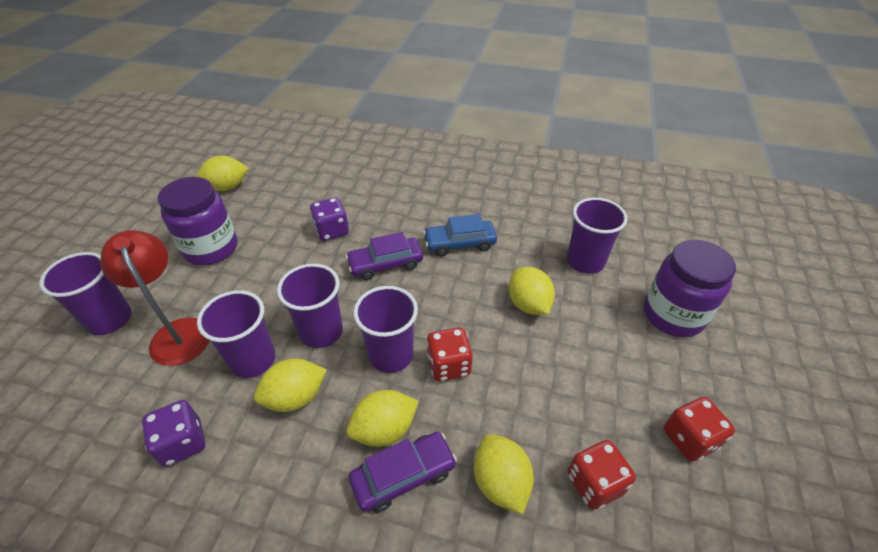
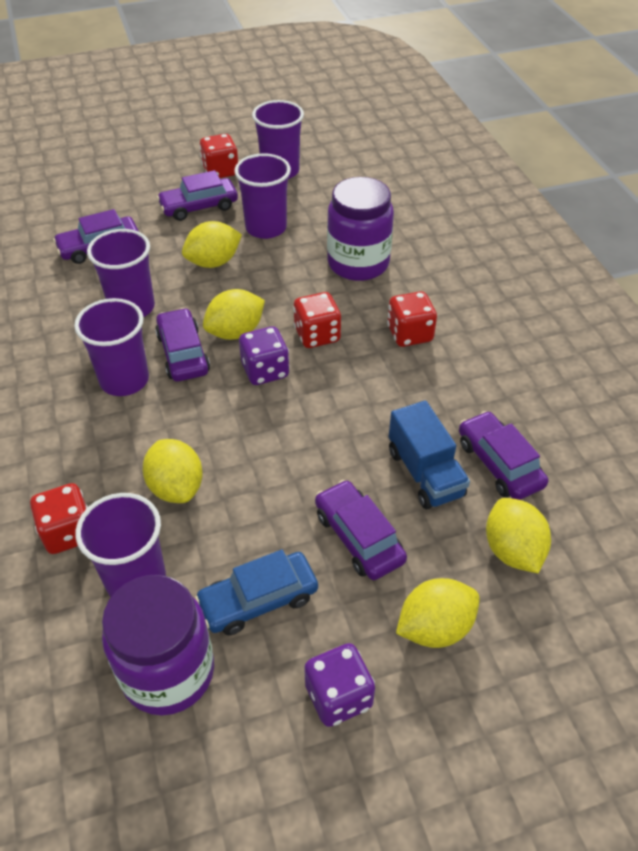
blue truck: none = 0 -> [389,401,470,509] = 1
purple car: [346,232,423,280] [349,432,457,513] = 2 -> [53,209,139,264] [155,308,210,382] [157,170,238,221] [315,480,407,580] [459,411,548,500] = 5
red dice: [427,327,473,382] [567,440,636,510] [664,397,735,462] = 3 -> [30,483,88,554] [199,134,238,178] [293,292,341,348] [387,291,437,347] = 4
red lamp: [100,230,210,366] = 1 -> none = 0

